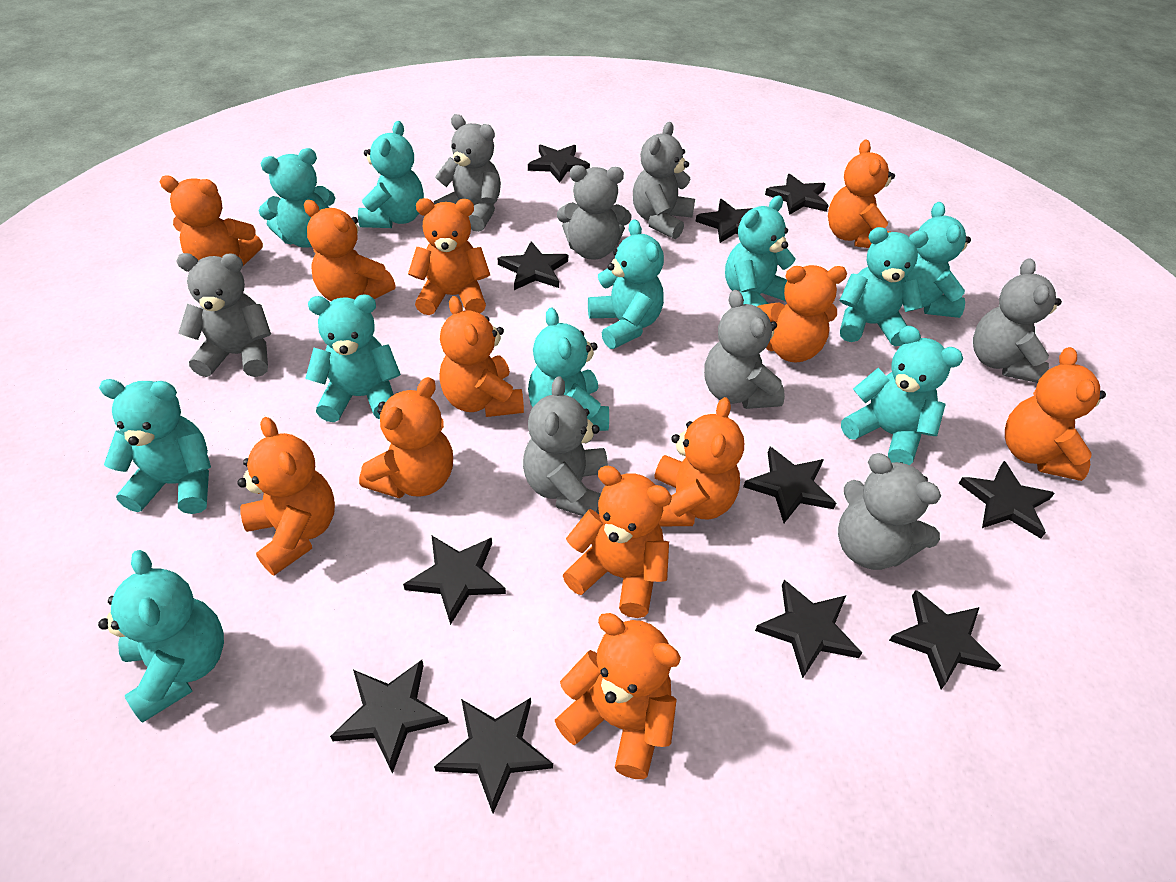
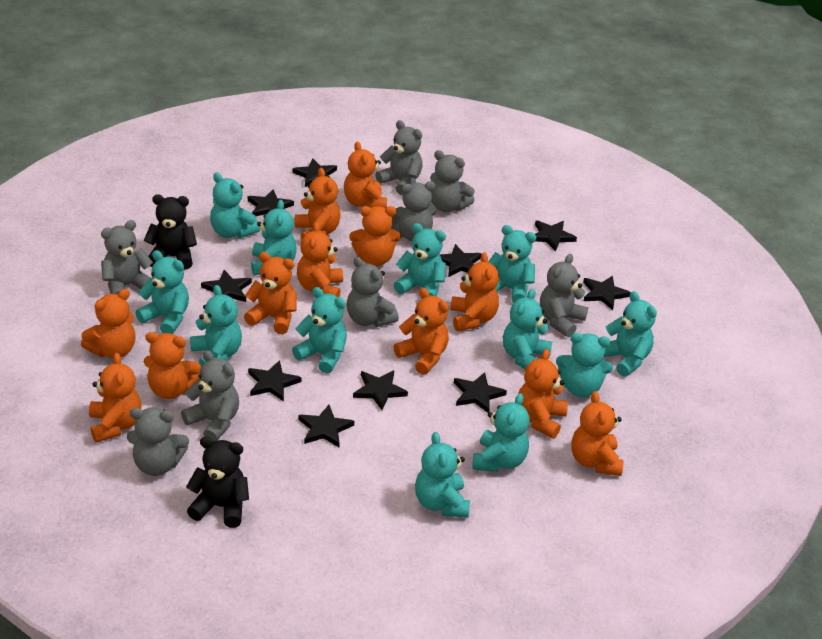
black star: [330,660,449,774] [403,535,506,625] [434,698,553,813] [498,241,568,290] [528,145,590,183] [695,199,753,243] [743,447,836,523] [755,580,862,678] [765,174,829,215] [889,590,1001,689] [959,461,1055,539] = 11 -> [201,270,252,302] [248,189,294,216] [248,360,302,402] [292,158,337,187] [298,405,354,447] [353,370,408,410] [439,244,482,277] [454,372,507,413] [535,220,577,252] [583,276,631,310] = 10
black teddy bear: none = 0 -> [144,194,197,270] [186,437,249,528] = 2
turquoise teddy bear: [98,550,224,723] [99,379,211,514] [259,148,335,248] [305,294,401,422] [358,121,424,228] [528,307,609,431] [588,219,664,349] [725,196,796,306] [839,227,929,346] [841,326,963,465] [904,202,971,318] = 11 -> [135,250,189,334] [190,285,242,368] [210,173,260,238] [251,200,297,275] [292,287,347,374] [394,223,446,296] [415,432,470,518] [472,393,530,472] [488,225,536,303] [503,289,552,369] [556,333,613,398] [604,291,657,377] = 12

